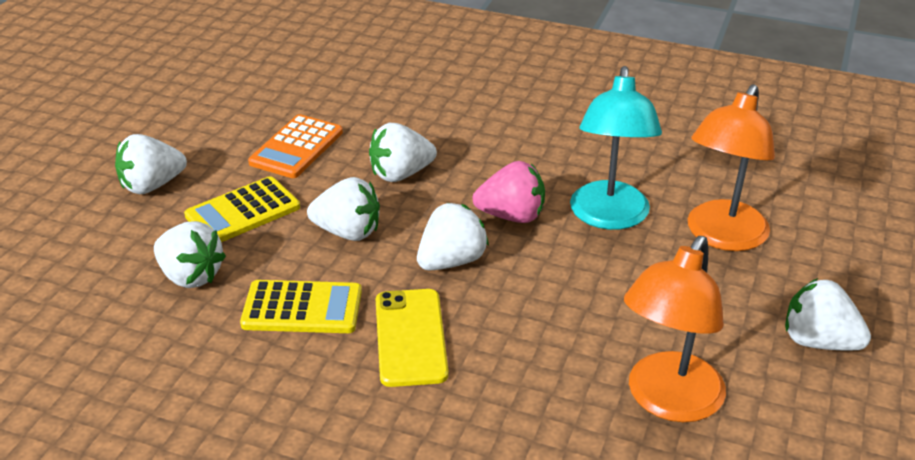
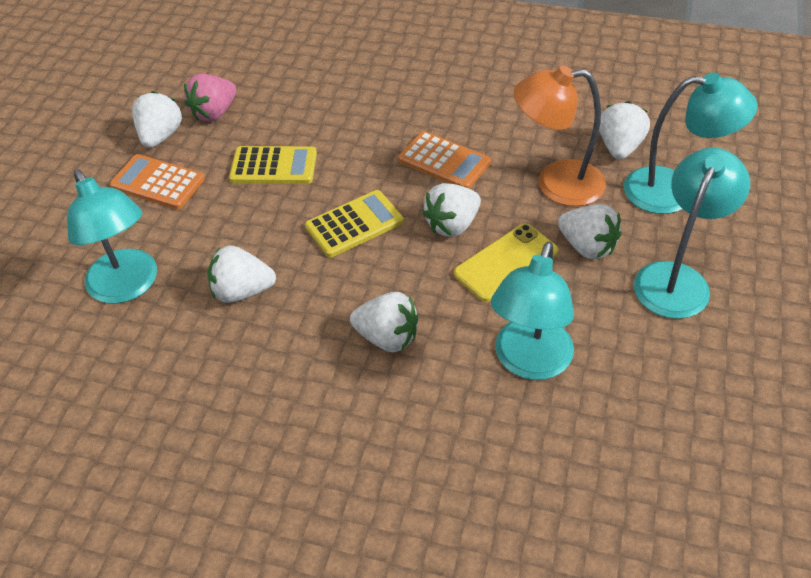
orange calculator: [248,114,343,178] = 1 -> [110,154,205,209] [398,131,491,189] = 2
orange lamp: [624,236,726,422] [688,84,775,251] = 2 -> [514,66,606,206] = 1
turquoise lamp: [570,66,662,230] = 1 -> [67,169,157,304] [491,241,574,380] [624,73,757,214] [634,148,750,319] = 4

